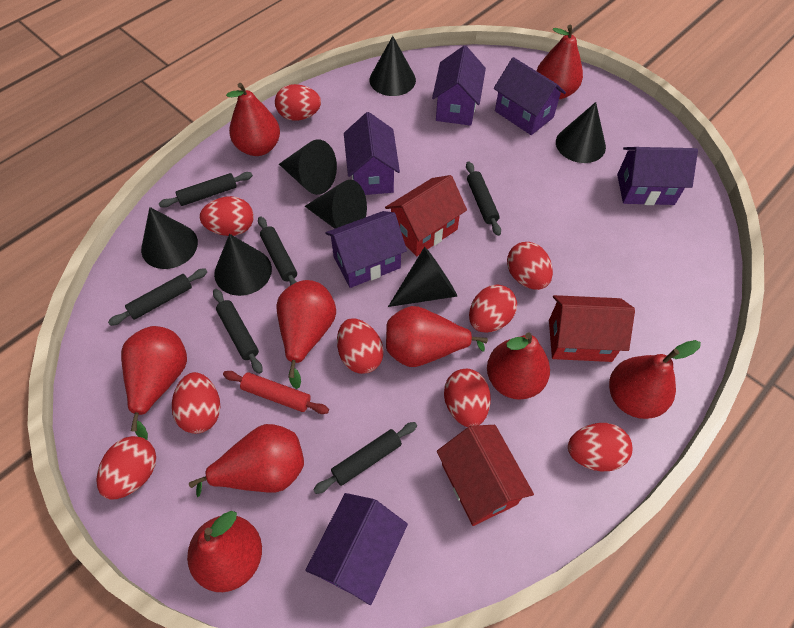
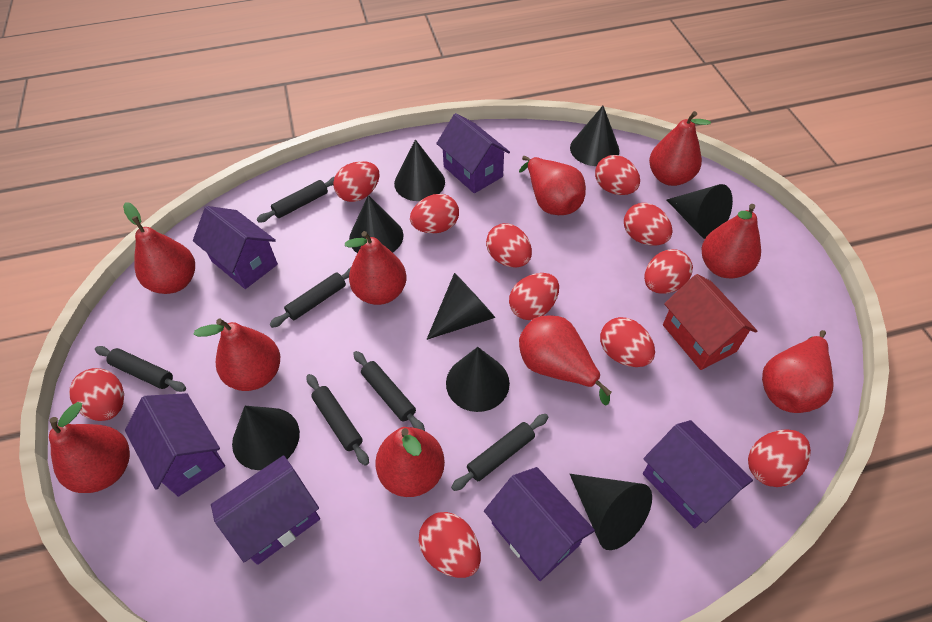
black cone: [141,207,198,269] [214,234,272,296] [279,139,337,195] [305,180,367,229] [370,36,416,96] [388,247,457,307] [556,102,606,163] = 7 -> [232,406,300,470] [349,195,404,253] [394,139,445,201] [426,273,496,340] [446,347,510,412] [570,106,619,166] [570,474,652,550] [667,184,733,239] = 8
red egg: [96,436,156,499] [172,372,220,434] [200,196,254,236] [275,84,321,121] [337,319,384,374] [444,369,491,427] [469,285,517,333] [507,242,553,290] [568,423,633,471] = 9 -> [69,368,124,421] [333,161,379,202] [410,194,459,233] [419,512,481,578] [486,223,532,268] [509,273,559,320] [595,155,640,195] [600,317,655,367] [624,203,672,246] [644,249,693,294] [748,429,811,487] = 11
red house: [385,175,467,256] [437,425,534,526] [549,295,635,362] = 3 -> [663,274,757,370] = 1
red pear: [121,326,187,440] [187,511,262,592] [189,424,304,497] [226,83,280,156] [276,280,336,389] [386,306,488,367] [487,333,550,400] [537,25,583,99] [609,340,701,419] = 9 -> [49,402,130,493] [123,202,195,294] [193,318,280,391] [345,231,406,305] [375,427,445,497] [519,156,586,215] [519,315,612,406] [649,111,711,186] [701,204,761,278] [762,330,834,413] = 10
red rolling pin: [223,371,329,414] = 1 -> none = 0

